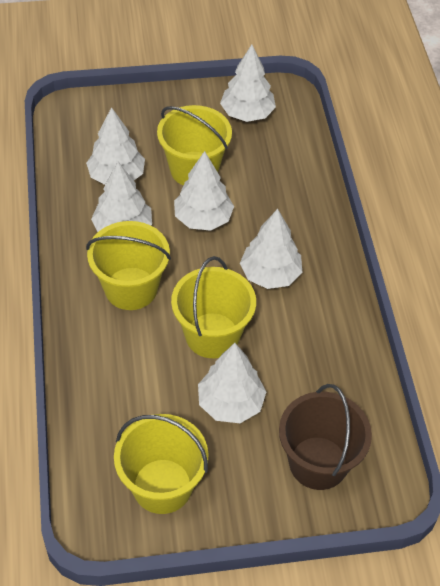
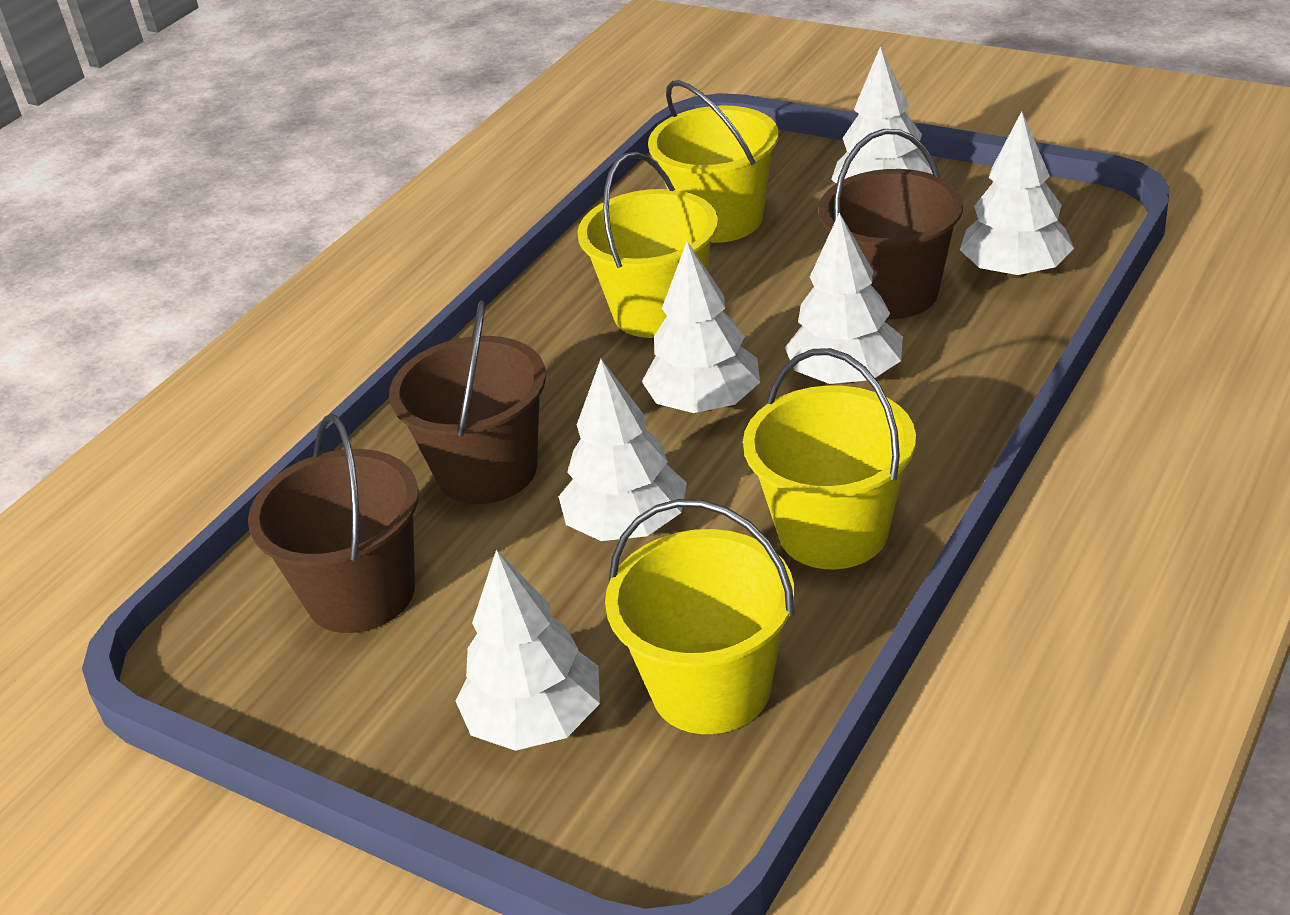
brown bucket: [279,384,372,490] = 1 -> [248,414,419,633] [389,300,546,504] [819,129,963,319] = 3

